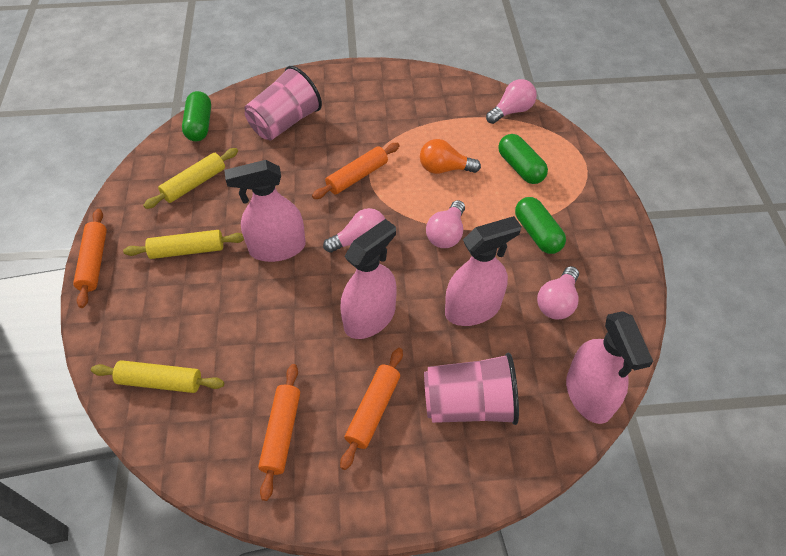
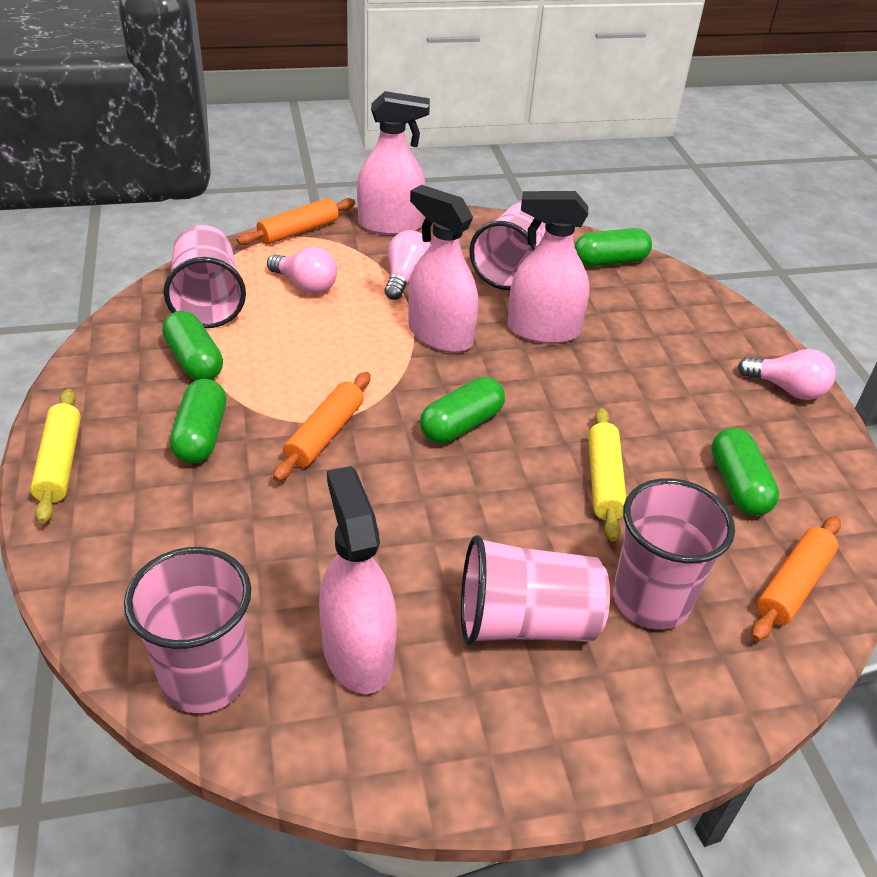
green capsule: [182,91,211,141] [498,134,548,184] [515,197,566,254] = 3 -> [162,311,223,380] [170,379,226,463] [420,377,505,443] [575,228,652,267] [711,428,779,516] = 5
orange light bulb: [420,139,481,174] = 1 -> none = 0
orange rolling pin: [73,209,107,308] [258,364,300,501] [312,143,400,199] [340,348,403,470] = 4 -> [237,198,356,245] [273,372,371,482] [751,516,841,641] = 3
pink cup: [244,66,322,140] [424,353,519,425] = 2 -> [124,547,251,713] [164,225,246,328] [461,535,610,645] [469,200,546,290] [613,478,735,630] = 5
pink light bulb: [323,208,386,252] [426,200,465,248] [486,79,537,124] [537,266,579,319] = 4 -> [267,247,337,294] [384,230,431,300] [738,349,836,400] = 3
yellow rolling pin: [91,360,224,393] [123,230,244,259] [143,148,238,209] = 3 -> [30,389,81,524] [588,408,626,542] = 2

